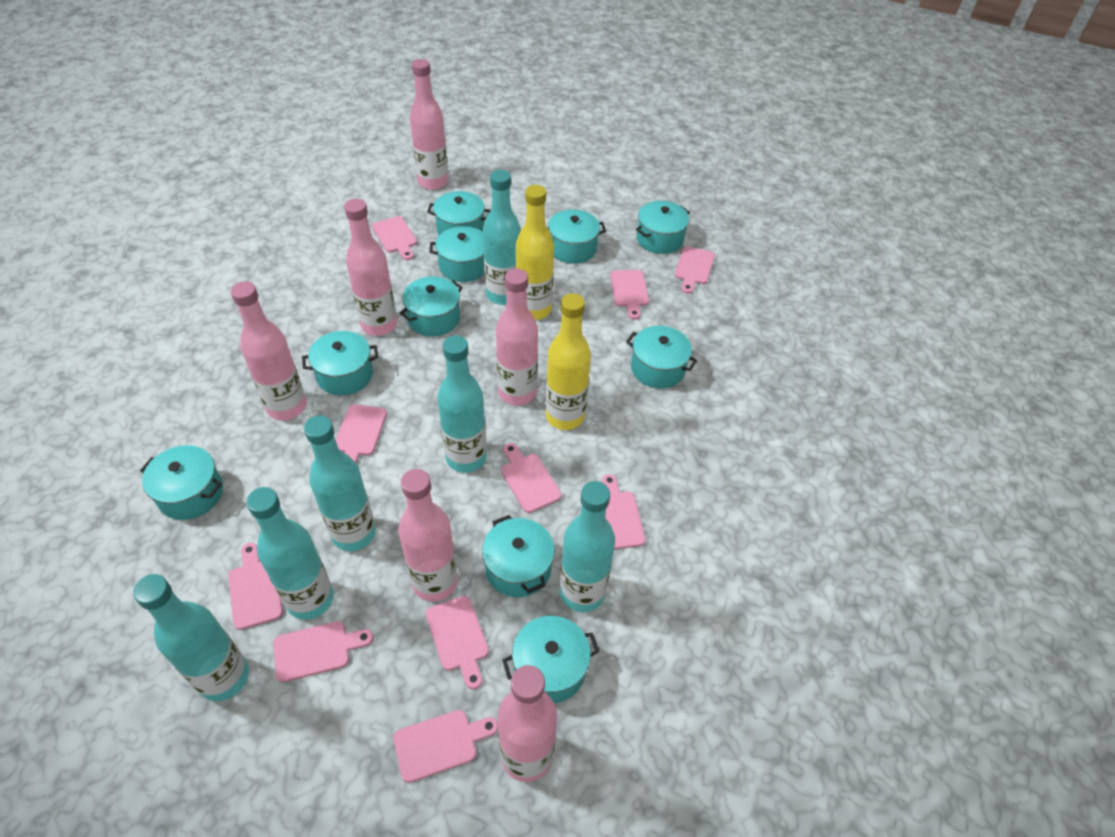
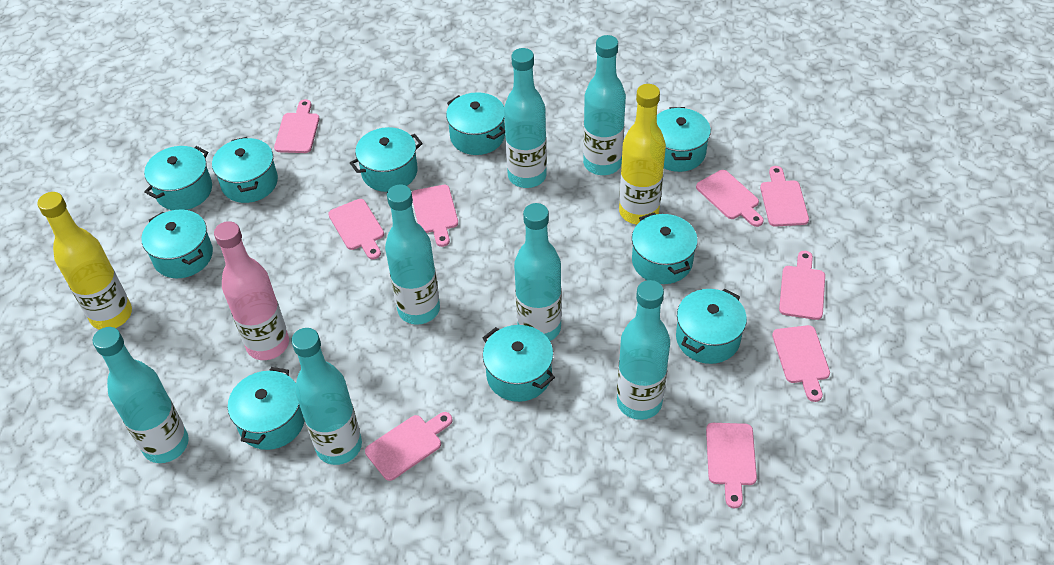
pink bottle: [231,281,307,420] [344,199,397,336] [398,469,458,602] [410,59,448,190] [496,268,538,406] [498,665,557,782] = 6 -> [214,221,289,360] = 1
pink cutting board: [228,543,283,630] [273,621,373,682] [336,404,387,463] [372,216,417,260] [393,710,498,783] [426,596,489,689] [501,443,562,513] [602,474,646,550] [610,270,649,320] [675,246,715,294] = 10 -> [274,99,319,153] [328,199,384,259] [365,412,452,481] [412,185,458,247] [696,170,764,227] [706,423,757,508] [760,166,809,227] [772,325,830,402] [779,251,825,320] = 9
turquoise bottle: [133,574,249,701] [247,487,334,620] [304,416,376,551] [437,335,487,473] [483,170,521,305] [560,481,615,612] = 6 -> [93,327,189,463] [291,328,362,465] [385,185,440,325] [504,48,547,188] [514,203,562,341] [583,35,626,175] [617,280,670,420] = 7

